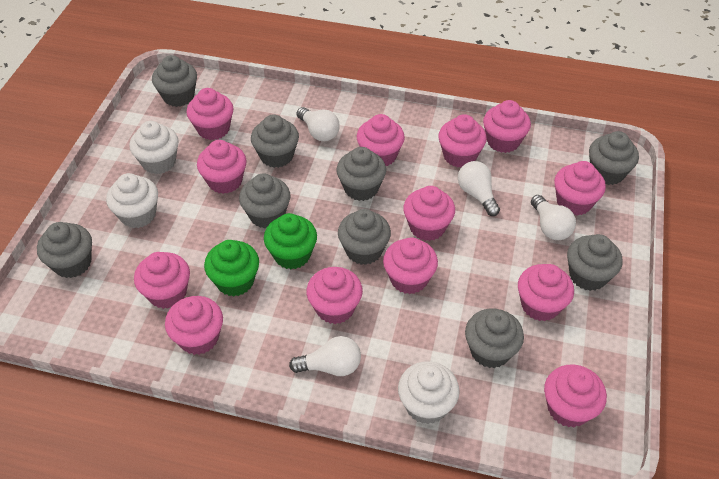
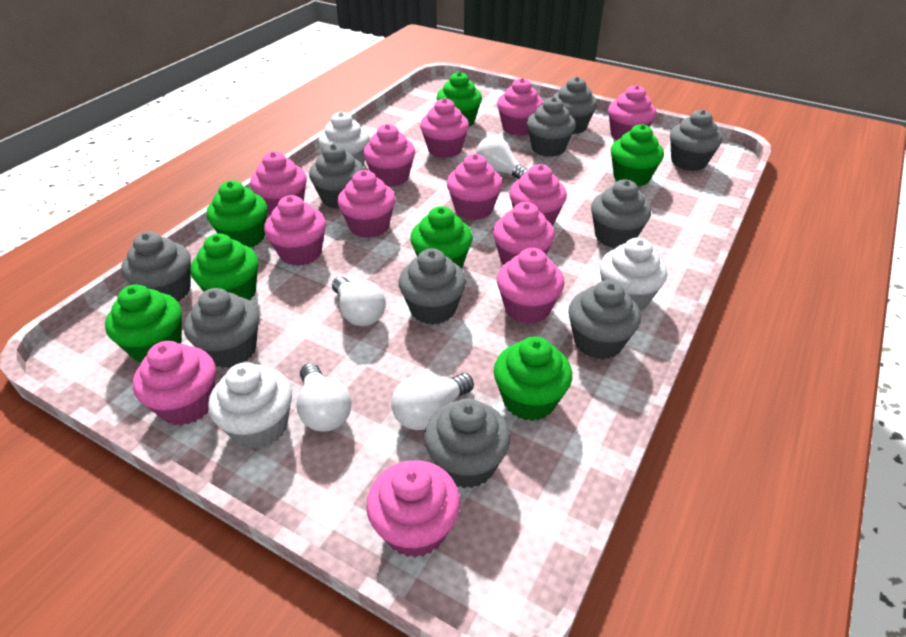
green cupcake: [204,240,259,297] [264,213,317,269] = 2 -> [105,285,182,362] [190,234,258,300] [206,181,268,248] [410,206,473,269] [436,72,482,127] [494,336,572,421] [611,124,664,187] = 7
grey cupcake: [37,222,92,278] [152,55,197,107] [239,173,290,228] [251,114,299,168] [336,147,386,201] [338,209,391,265] [465,309,524,368] [567,234,623,291] [589,131,639,185] = 9 -> [121,232,191,301] [184,288,259,368] [309,144,364,209] [399,248,466,325] [424,398,510,488] [527,97,576,157] [552,77,597,134] [568,280,641,359] [591,179,651,248] [670,109,722,171] = 10

